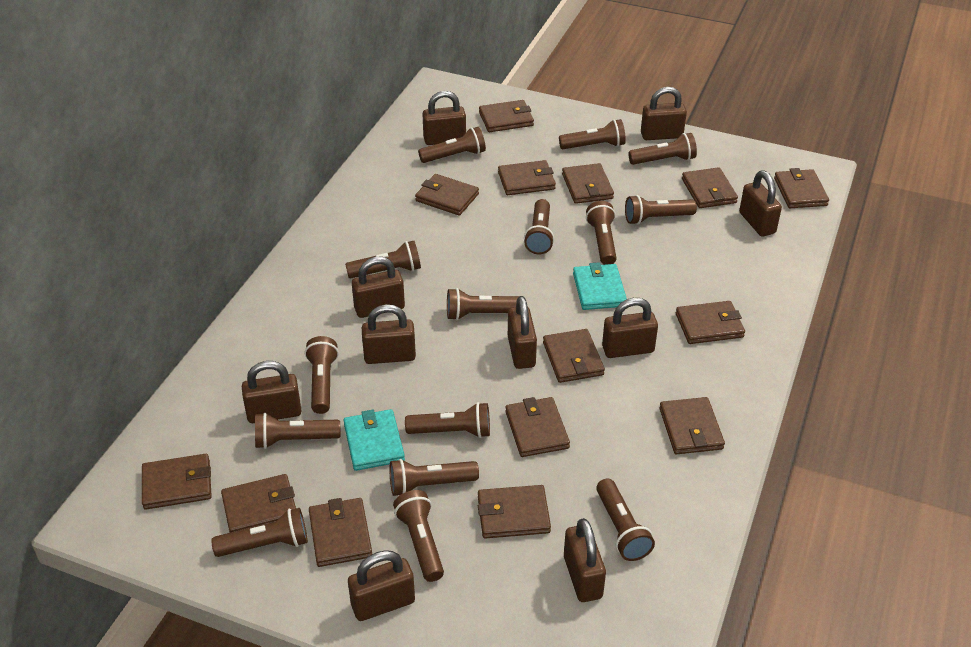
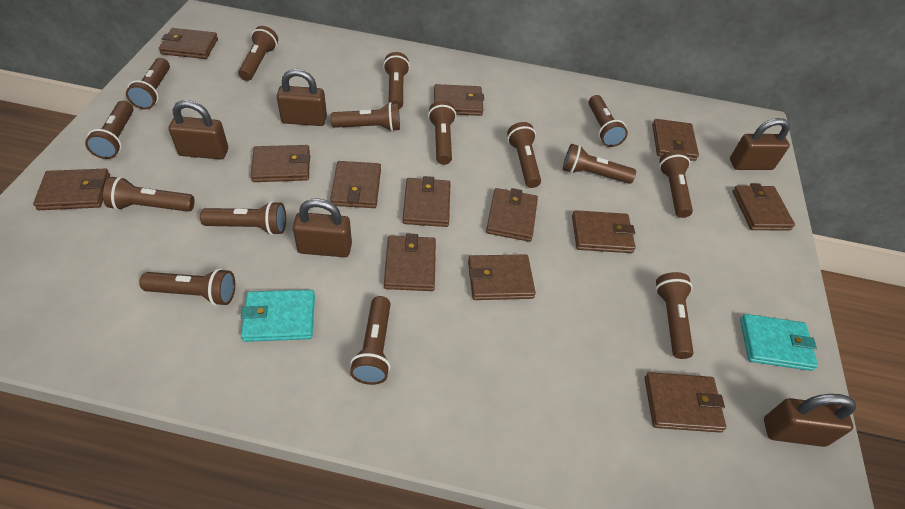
brown padlock: [242,361,302,423] [348,550,415,621] [352,256,405,318] [362,304,416,364] [422,91,466,145] [508,296,537,369] [564,518,606,602] [602,298,658,358] [641,87,687,140] [739,171,782,237] = 10 -> [169,100,228,159] [277,69,327,126] [293,198,352,257] [730,118,790,170] [764,394,856,447] = 5
brown wallet: [142,454,212,510] [221,474,296,533] [309,498,372,567] [415,174,479,216] [478,485,551,539] [479,100,534,132] [498,160,556,195] [505,397,570,457] [543,329,605,383] [562,163,614,204] [659,397,725,454] [676,301,745,344] [682,167,738,208] [774,168,829,208] = 14 -> [33,169,110,210] [159,28,218,59] [251,145,310,182] [330,161,381,208] [384,233,436,291] [403,176,451,227] [434,84,484,116] [468,254,536,300] [486,188,538,242] [572,210,636,253] [645,372,726,433] [652,119,699,161] [732,183,795,231] = 13

